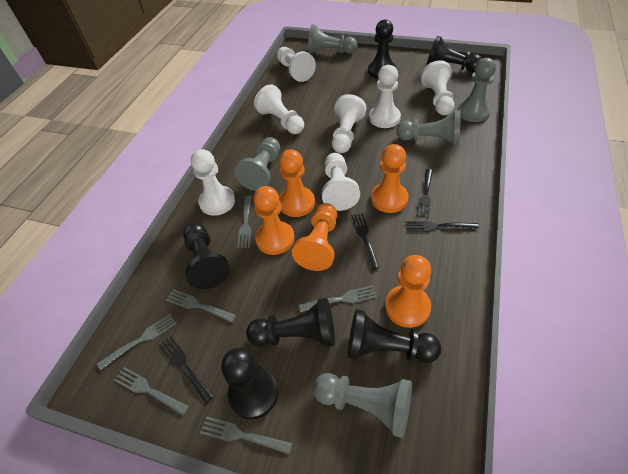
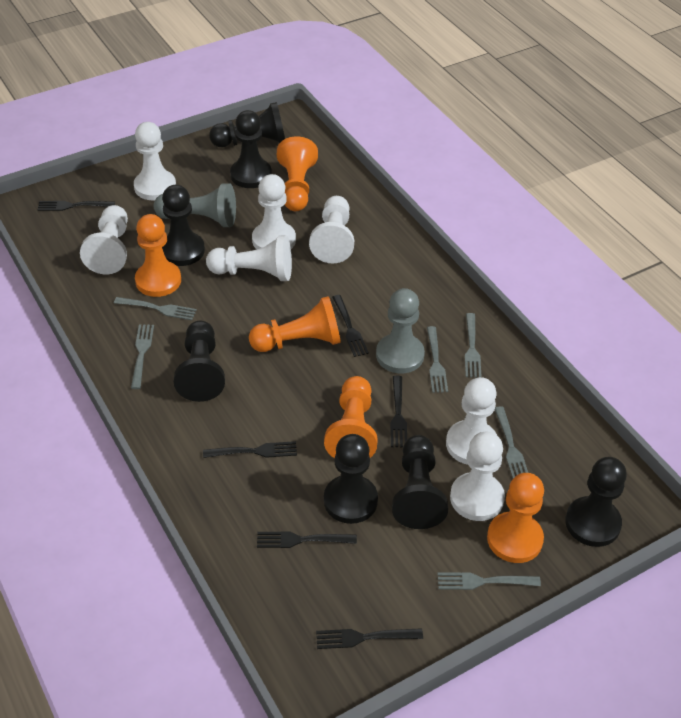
black fork: [159,336,214,403] [351,213,379,269] [406,221,478,232] [416,169,433,218] = 4 -> [37,201,115,211] [203,441,297,458] [257,532,357,548] [316,628,423,649] [332,295,369,357] [390,376,407,447] = 6
black pawn: [183,223,230,289] [221,348,278,419] [246,298,335,347] [348,309,441,363] [368,19,396,79] [427,36,482,72] = 6 -> [162,185,205,266] [174,321,225,402] [209,102,285,147] [230,110,272,188] [324,434,378,524] [392,435,448,529] [565,457,627,547] = 7
grey pawn: [235,137,280,191] [308,25,357,54] [313,373,412,438] [396,110,460,146] [457,58,496,122] = 5 -> [154,183,236,227] [376,288,425,373] = 2

